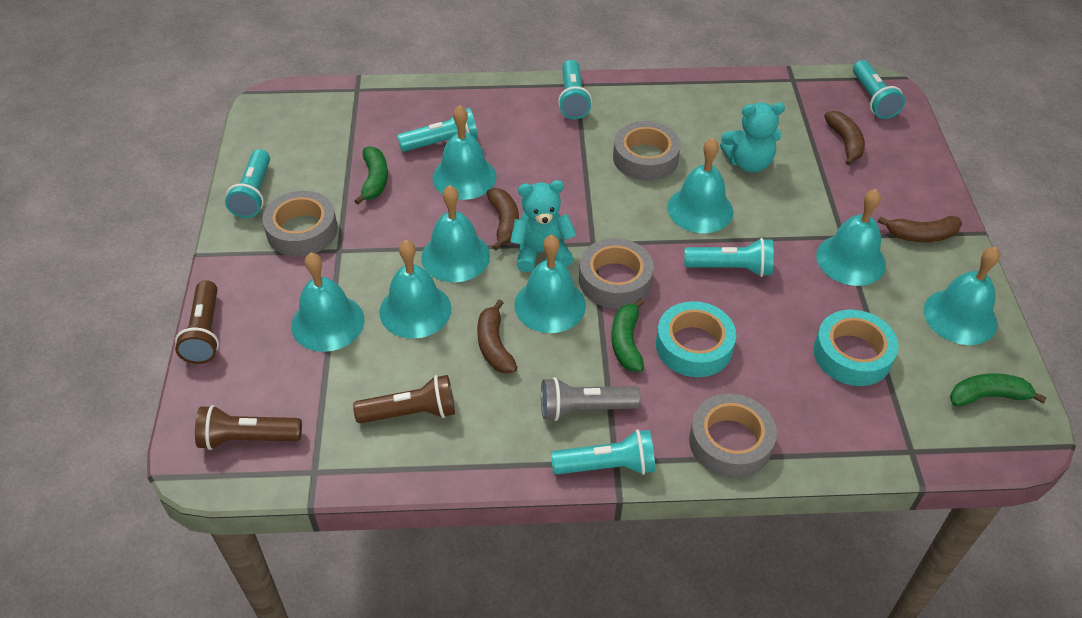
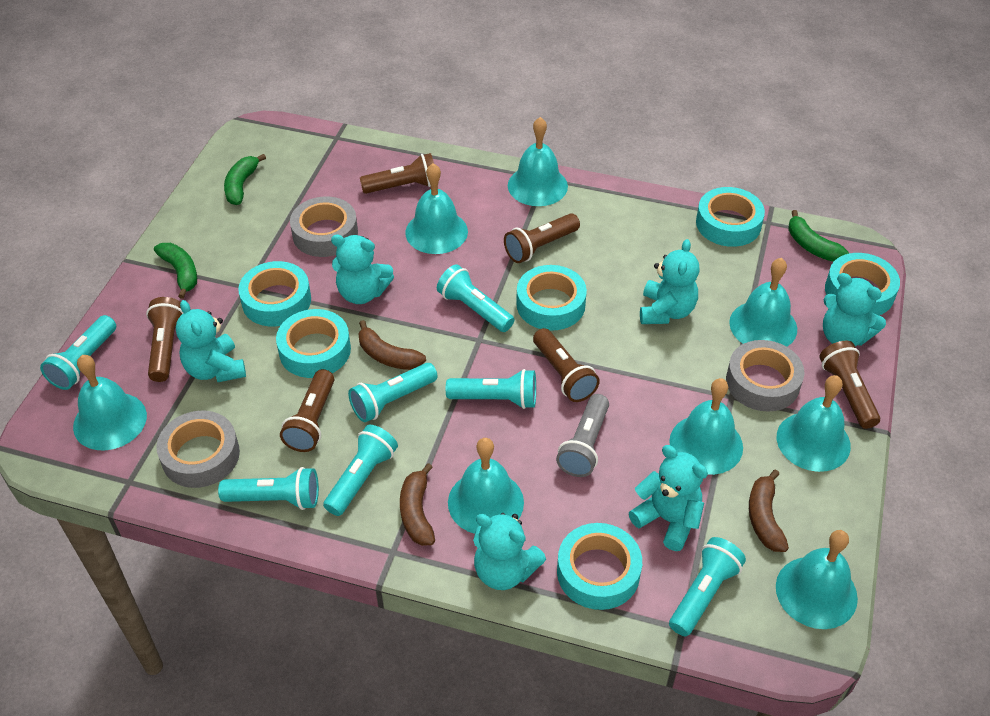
brown banana: [477,299,518,374] [487,188,519,251] [824,111,865,165] [878,216,962,242] = 4 -> [358,320,426,370] [400,463,435,546] [749,469,789,552] = 3
brown flashlight: [175,280,219,364] [195,405,302,450] [353,375,455,423] = 3 -> [146,297,183,382] [280,369,334,452] [360,153,434,194] [504,213,580,263] [533,328,600,402] [819,341,880,429] = 6
grey tape: [262,191,338,257] [579,238,654,308] [613,121,681,181] [689,393,777,478] = 4 -> [156,411,240,488] [290,197,358,257] [726,340,805,412] = 3
turquoise flashlight: [225,149,270,218] [397,108,478,152] [551,429,655,475] [558,60,592,119] [684,238,773,277] [853,60,905,119] = 6 -> [40,315,116,390] [218,467,319,510] [323,425,398,516] [348,363,438,422] [437,264,514,332] [446,369,536,409] [669,537,746,636] = 7
turquoise tape: [656,301,736,377] [814,309,899,386] = 2 -> [238,261,311,326] [276,309,351,378] [516,265,587,331] [557,523,642,610] [696,187,765,247] [825,253,900,315] = 6
turquoise teddy bear: [510,180,577,272] [720,102,785,173] = 2 -> [176,300,246,382] [331,235,394,304] [473,513,546,590] [629,445,708,551] [640,239,700,324] [823,273,886,346] = 6

